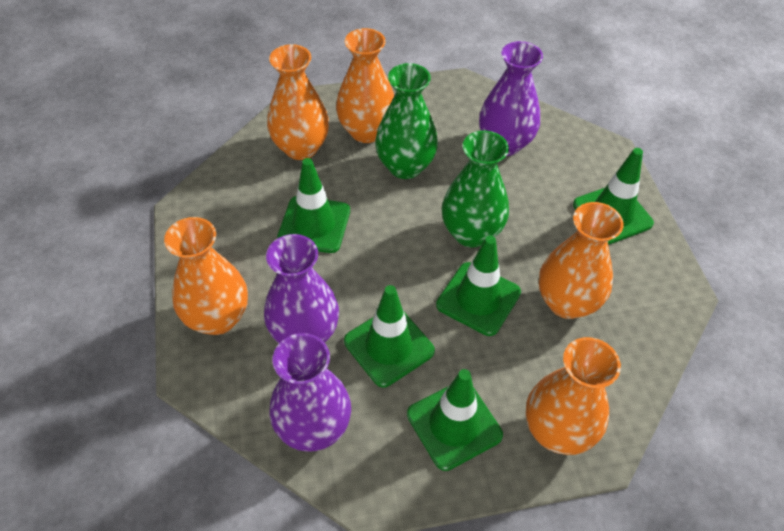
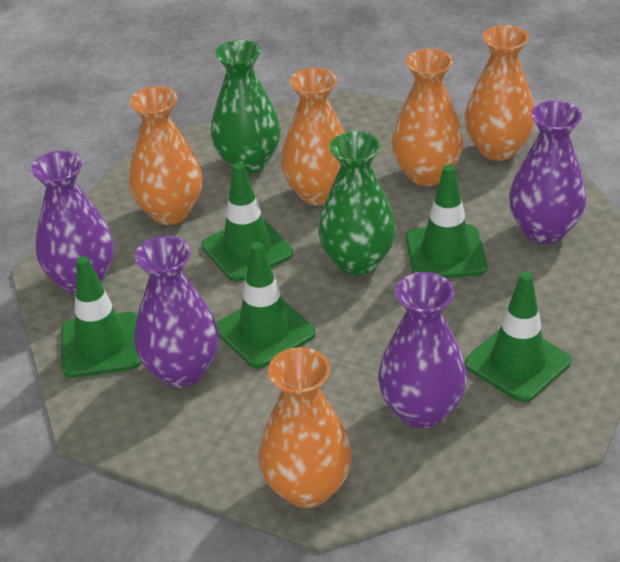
purple vase: [264,234,339,343] [269,333,351,452] [479,41,543,156] = 3 -> [31,151,114,294] [134,236,219,388] [378,272,467,428] [509,101,586,244] = 4

